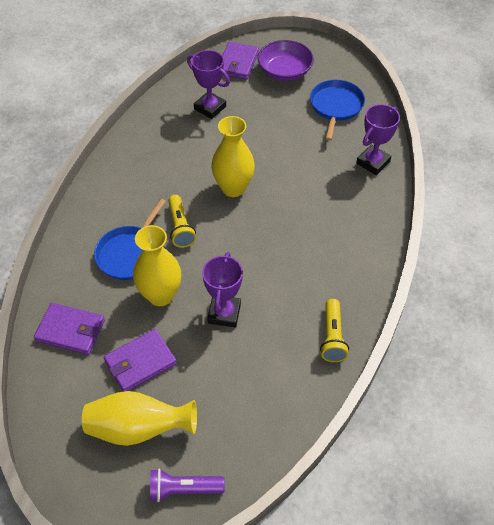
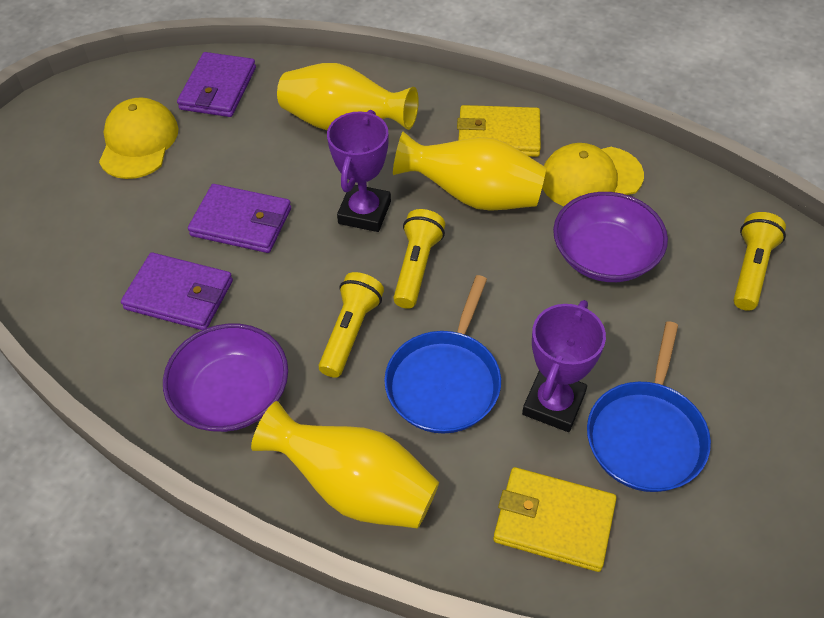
purple bowl: [257,40,314,81] = 1 -> [163,323,288,432] [553,192,668,282] = 2
purple flashlight: [150,469,225,502] = 1 -> none = 0
purple trophy: [187,50,230,119] [202,252,243,327] [356,104,400,175] = 3 -> [327,110,391,232] [522,300,606,432] = 2
yellow cap: none = 0 -> [99,97,179,179] [542,143,644,206] = 2
yellow flashlight: [168,195,196,248] [320,299,349,362] = 2 -> [319,272,384,378] [393,209,445,309] [734,212,786,311] = 3
yellow wallet: none = 0 -> [457,105,541,157] [493,467,617,572] = 2

